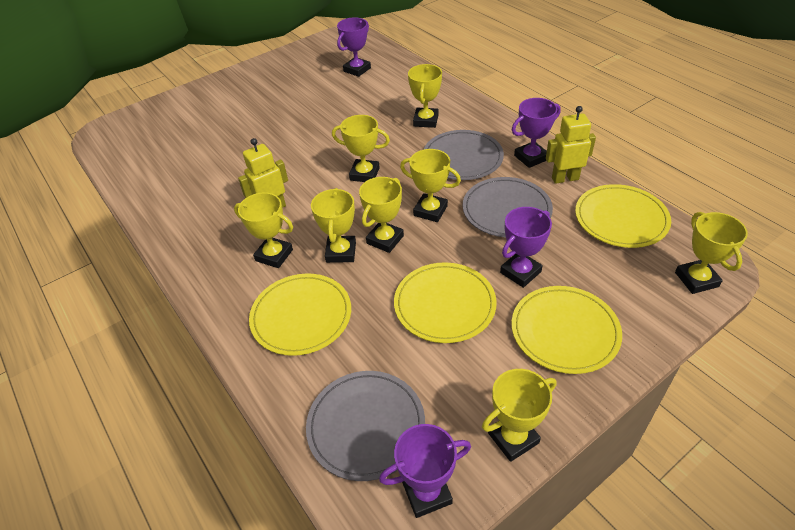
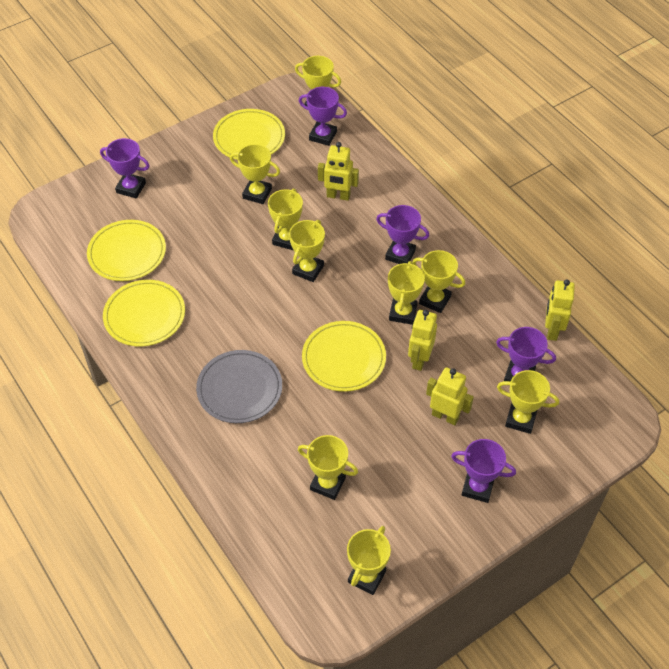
grey plate: [306,371,425,481] [423,130,504,180] [463,177,553,237] = 3 -> [196,350,282,423] = 1
purple trophy: [337,17,371,77] [379,424,471,518] [500,207,552,288] [512,98,561,168] = 4 -> [100,138,149,198] [299,87,347,146] [376,205,429,264] [451,439,516,503] [496,327,556,382] = 5
yellow robot: [238,138,288,208] [546,106,596,184] = 2 -> [318,142,359,201] [408,310,437,371] [426,367,474,425] [545,279,575,341] = 4
yellow trophy: [234,192,293,268] [311,188,356,263] [332,115,390,182] [359,177,404,253] [400,149,461,222] [408,64,442,128] [482,369,556,462] [675,212,748,294] = 8 -> [230,144,280,204] [268,189,303,251] [289,220,325,282] [295,56,341,107] [298,435,358,500] [347,526,391,595] [388,261,425,325] [412,250,465,313] [497,370,559,434] = 9

